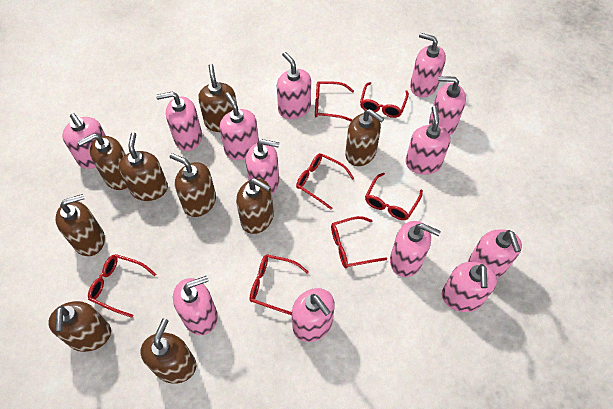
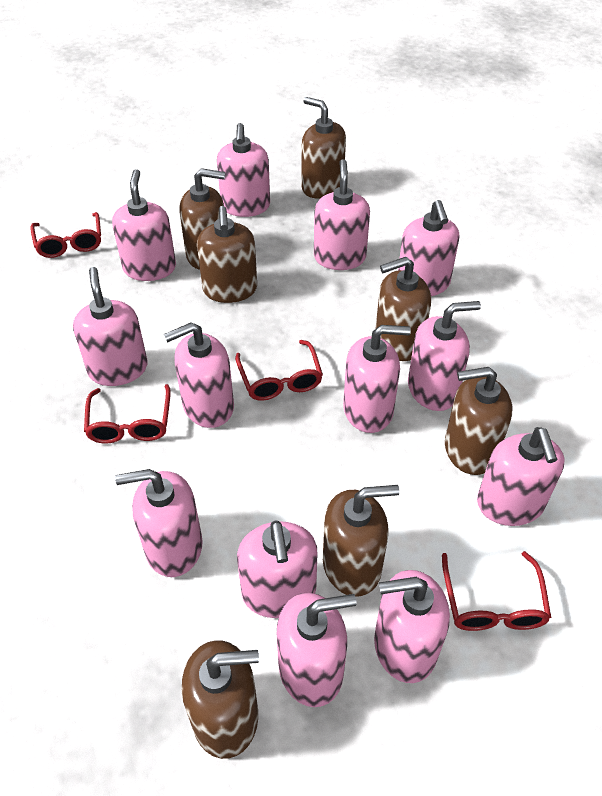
brown soap dispenser: [48,301,111,352] [55,194,105,256] [78,133,128,190] [119,132,168,201] [140,318,196,384] [170,153,216,217] [198,64,237,132] [236,178,274,234] [345,109,384,166] = 9 -> [179,168,225,270] [182,640,259,759] [197,206,257,303] [302,97,346,199] [323,485,399,597] [376,257,431,361] [445,367,512,475] = 7
red glasses: [88,254,156,318] [249,254,308,315] [296,153,354,210] [315,81,354,121] [331,216,387,268] [360,82,409,118] [365,173,423,220] = 7 -> [30,212,101,258] [84,384,171,444] [235,340,323,401] [442,551,551,631] = 4

